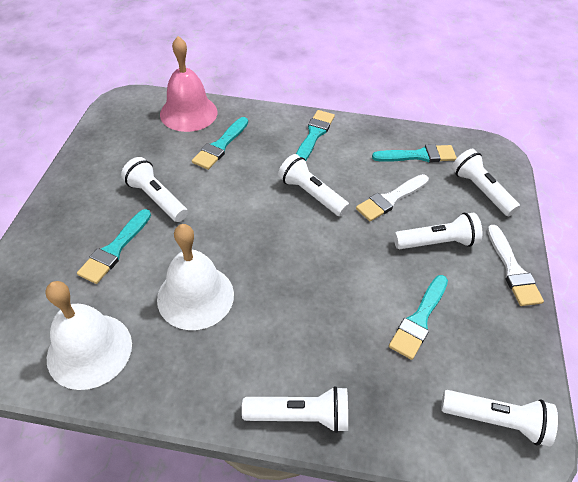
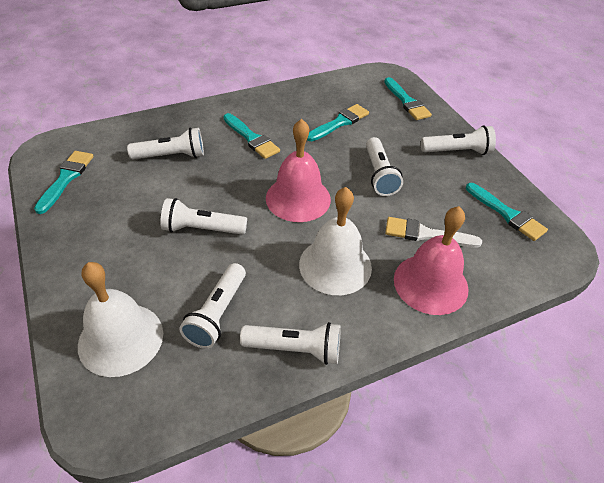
pink bell: [160,36,217,132] = 1 -> [266,119,331,222] [394,206,469,315] = 2
white brush: [356,174,429,221] [487,225,544,306] = 2 -> [385,217,482,248] = 1

